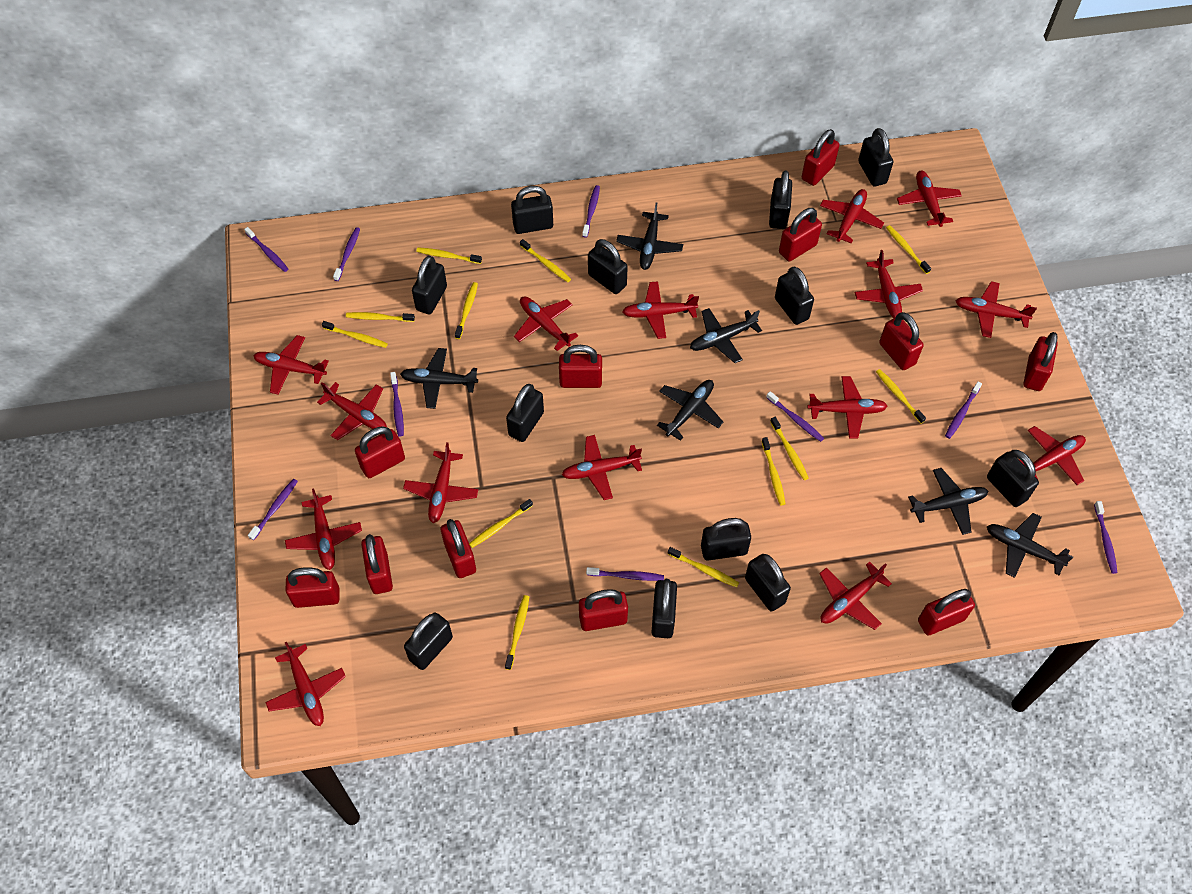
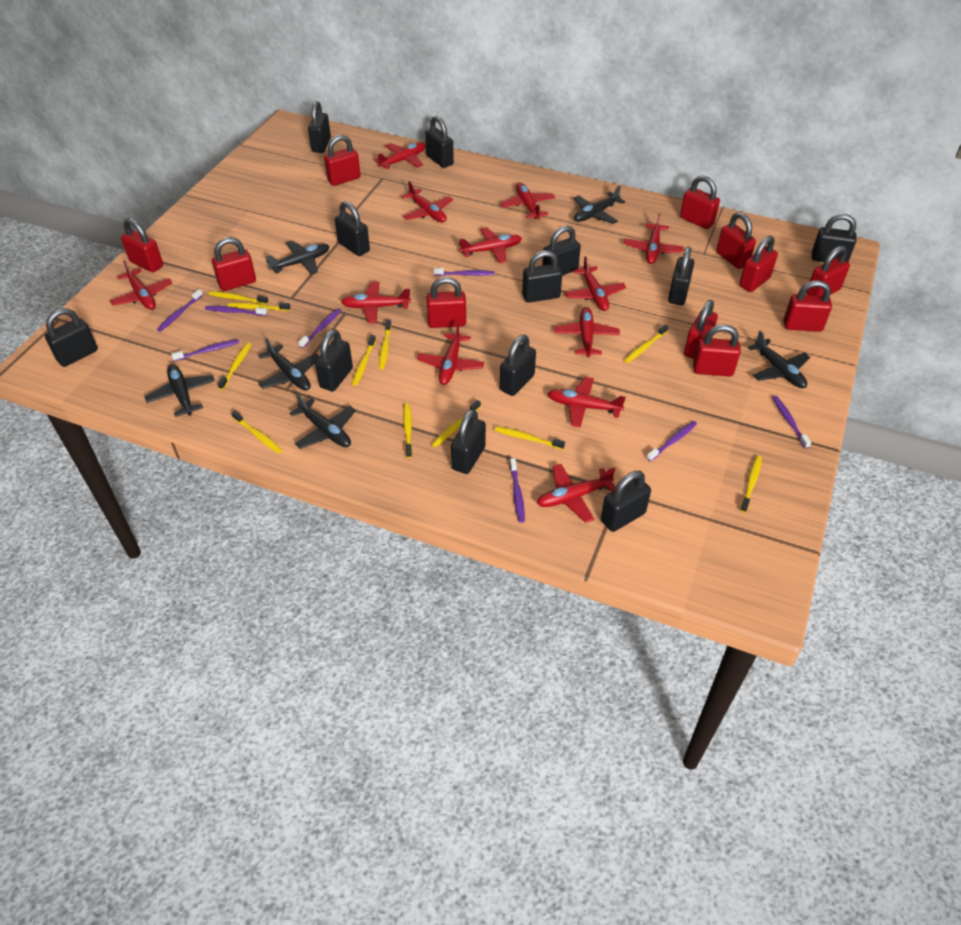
purple toothbrush: [244,227,288,272] [248,479,298,541] [333,227,360,281] [390,372,404,436] [582,185,600,238] [586,567,664,581] [766,391,824,442] [945,382,982,439] [1094,501,1117,574] = 9 -> [157,289,203,331] [171,339,239,361] [205,306,267,316] [298,308,341,348] [433,268,494,276] [510,458,525,523] [647,421,697,462] [772,396,811,449] = 8
red plane: [253,335,329,395] [265,642,346,726] [285,488,362,570] [317,382,387,440] [403,442,478,523] [514,296,578,351] [562,435,642,500] [622,282,699,339] [808,376,887,439] [819,562,892,630] [820,189,884,243] [854,250,923,318] [897,171,962,227] [956,281,1037,338] [1019,426,1086,485] = 15 -> [109,260,172,310] [341,282,411,323] [375,142,425,169] [401,181,453,223] [417,323,484,385] [459,227,522,263] [500,182,555,219] [537,464,616,523] [547,377,626,427] [554,307,620,357] [565,256,626,311] [624,213,684,264] = 12
yellow toothbrush: [322,321,388,348] [346,312,415,322] [416,247,482,264] [455,282,478,339] [469,499,533,548] [505,595,529,670] [520,239,571,282] [668,547,739,588] [762,437,785,505] [770,417,809,480] [876,369,926,424] [886,225,931,274] = 12 -> [209,291,269,305] [218,342,251,390] [228,302,291,311] [231,411,282,453] [352,335,376,386] [379,319,391,369] [403,403,412,458] [431,400,481,447] [495,426,565,450] [624,325,669,363] [740,456,762,513] = 11

